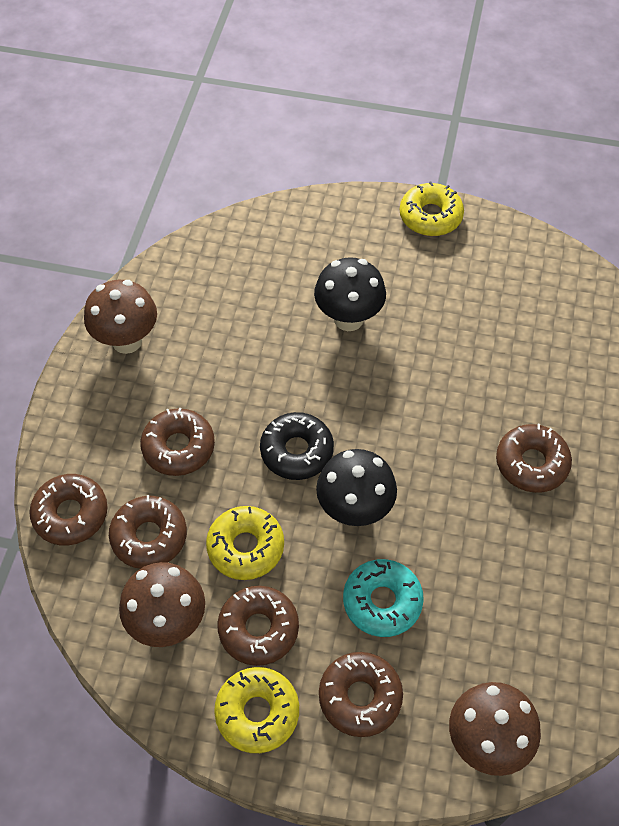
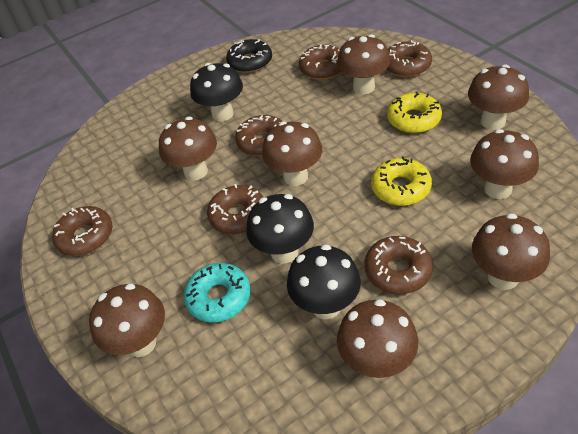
black mushroom: [314,257,386,331] [316,449,397,526] = 2 -> [190,63,243,121] [246,194,314,263] [287,244,361,319] = 3
brown mushroom: [84,280,157,354] [119,562,205,647] [449,682,541,776] = 3 -> [89,283,165,357] [159,117,217,180] [262,121,322,186] [337,34,390,94] [337,299,418,378] [468,64,529,130] [470,129,539,199] [472,213,550,290] = 8
yellow donut: [206,506,284,580] [214,667,299,753] [400,182,464,236] = 3 -> [371,156,432,206] [387,92,442,133] = 2

